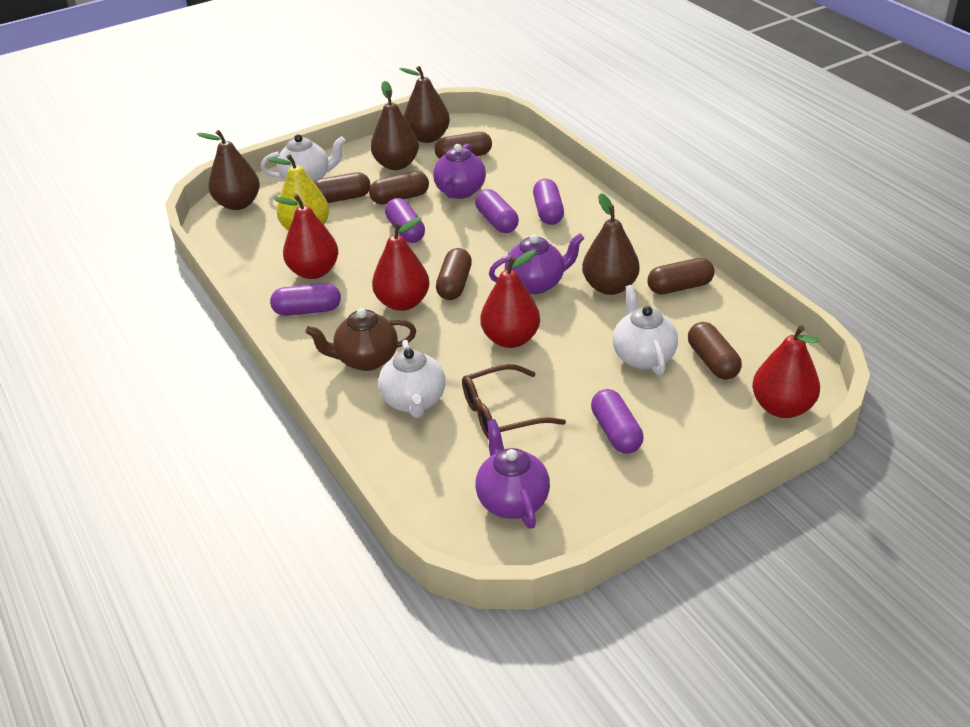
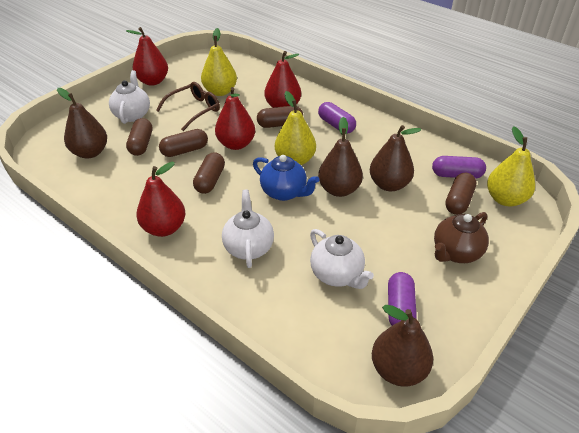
blue teapot: none = 0 -> [253,155,320,201] = 1
brown capsule: [314,172,371,203] [369,171,429,204] [434,132,492,159] [436,248,472,300] [647,258,714,294] [688,322,742,380] = 6 -> [126,118,152,156] [159,129,208,157] [193,152,225,194] [257,106,303,128] [445,173,476,215] = 5
purple capsule: [270,283,341,316] [385,198,425,243] [475,189,519,233] [533,179,564,225] [591,389,644,454] = 5 -> [318,102,356,134] [388,272,417,325] [432,156,486,179] = 3
purple teapot: [433,144,486,199] [475,419,550,529] [489,233,584,294] = 3 -> none = 0
yellow pear: [267,154,329,231] = 1 -> [201,28,237,96] [275,91,316,165] [487,126,535,206] = 3

